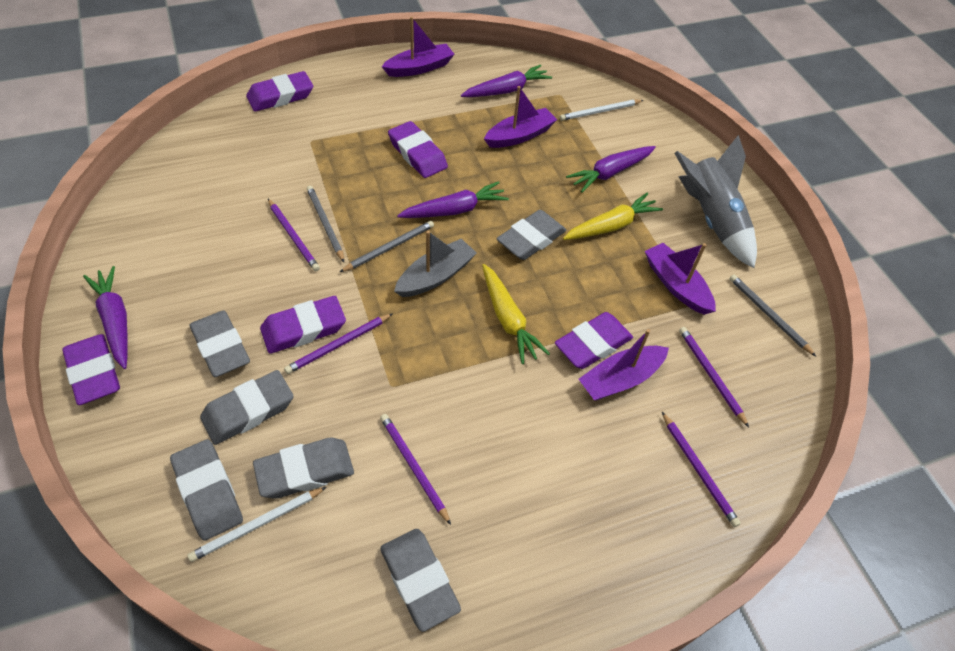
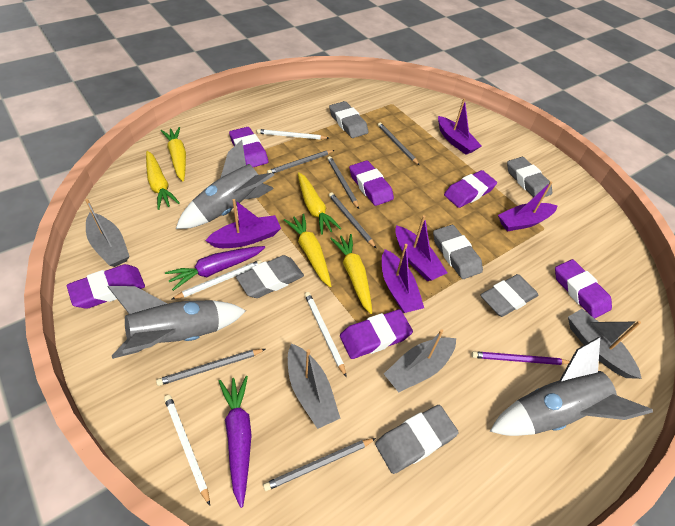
grey boat: [394,231,477,297] = 1 -> [85,199,130,267] [288,343,340,429] [384,329,456,392] [568,309,642,379] = 4
grey pencil: [307,186,344,262] [340,221,434,272] [730,275,816,356] = 3 -> [156,349,266,386] [263,438,376,491] [267,150,334,174] [327,156,359,209] [329,192,377,249] [378,122,420,166] = 6
grey rocket: [674,135,757,268] = 1 -> [108,286,246,359] [176,140,274,229] [490,337,653,436] = 3
purple boat: [381,17,455,77] [484,86,557,148] [579,329,669,401] [645,243,716,315] = 4 -> [205,199,281,248] [382,244,424,313] [395,215,447,281] [438,98,482,155] [498,181,557,231] = 5
purple carrot: [83,266,127,369] [397,181,509,218] [461,64,552,97] [566,146,656,193] = 4 -> [165,246,265,291] [219,376,252,508] = 2
purple eraser: [62,334,120,405] [246,71,313,112] [260,296,346,354] [388,121,448,178] [555,312,633,369] = 5 -> [67,264,145,309] [229,127,268,167] [340,309,413,359] [349,160,394,206] [444,170,497,208] [555,259,612,318] = 6
purple pencil: [268,199,320,271] [284,313,393,374] [380,414,451,525] [662,412,741,527] [679,327,749,427] = 5 -> [471,351,570,365] = 1
white pencil: [188,487,326,562] [560,100,644,121] = 2 -> [164,395,210,506] [171,260,262,300] [257,129,328,140] [305,292,347,377] = 4
yellow carrot: [482,264,550,364] [563,193,663,240] = 2 -> [146,151,180,210] [161,127,186,181] [284,214,331,287] [298,172,342,235] [330,234,372,314] = 5

